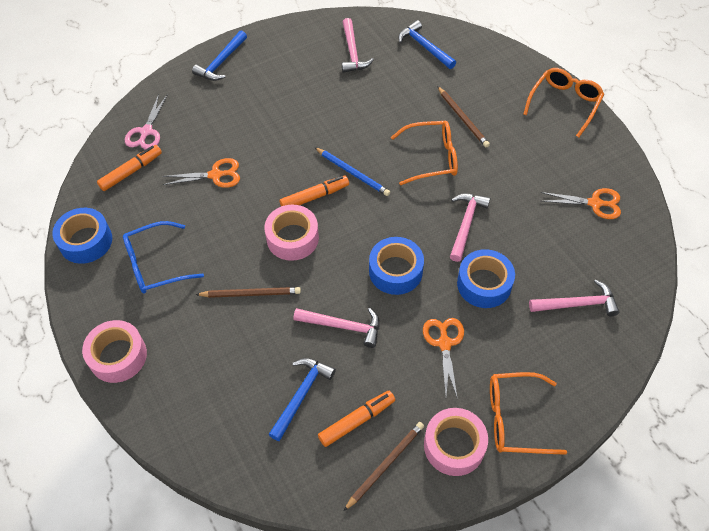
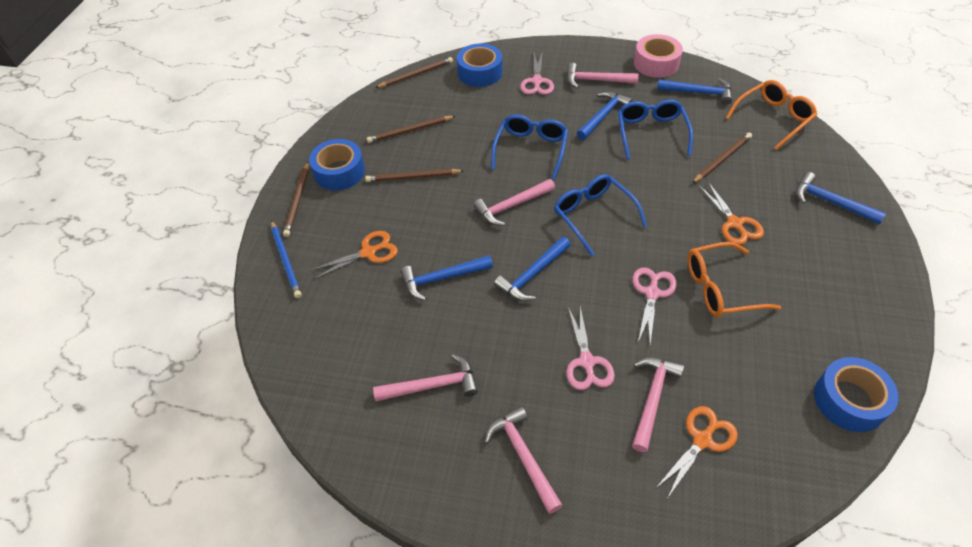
blue glasses: [123,221,204,293] = 1 -> [491,114,568,180] [554,174,647,256] [618,99,693,159] = 3
blue hammer: [192,30,247,81] [268,358,336,441] [399,20,456,69] = 3 -> [400,256,493,300] [494,237,571,301] [577,91,633,140] [657,78,732,105] [796,172,886,224] = 5
brown pencil: [195,287,301,298] [344,422,424,511] [437,86,490,147] = 3 -> [283,162,309,237] [365,169,464,182] [366,116,455,143] [375,57,453,88] [692,132,752,183] = 5
orange glasses: [391,121,458,185] [490,372,567,455] [523,68,604,137] = 3 -> [688,242,781,317] [726,80,817,150] = 2
orange marker: [97,145,162,191] [280,175,349,206] [318,391,395,447] = 3 -> none = 0
pink hammer: [293,308,380,348] [342,18,374,73] [450,193,490,262] [529,279,619,316] = 4 -> [373,354,478,402] [473,179,555,226] [485,406,563,514] [567,63,639,88] [632,357,684,452] = 5
pink scissors: [125,94,167,150] = 1 -> [520,51,554,95] [566,307,615,390] [633,267,677,345] = 3
pink tape: [82,320,147,383] [264,205,319,261] [424,408,488,476] = 3 -> [634,34,683,78] = 1

